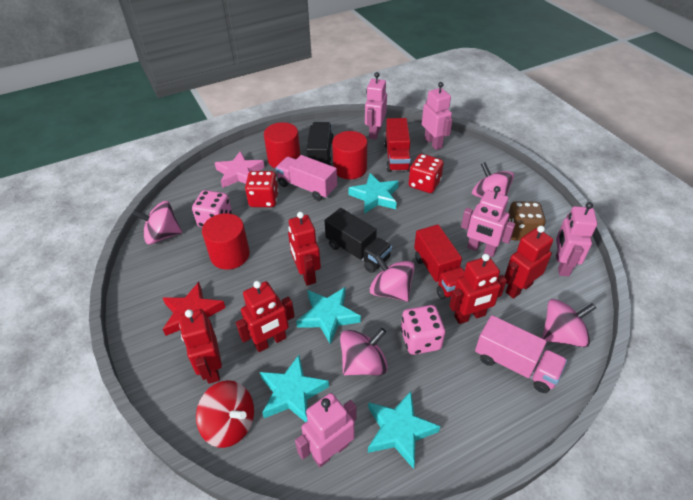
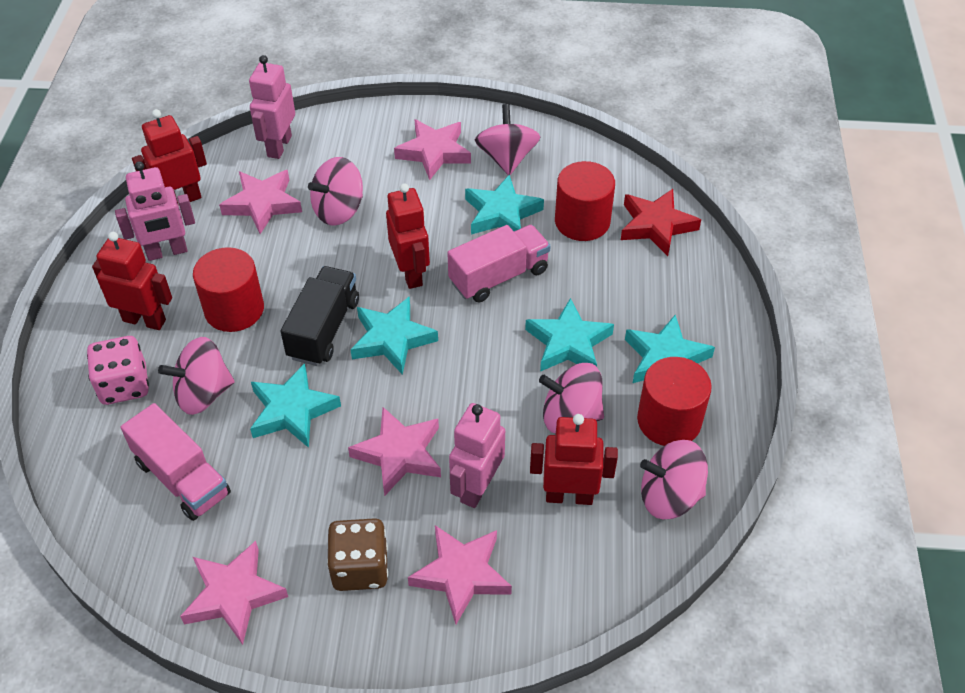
black truck: [306,122,334,166] [325,208,392,273] = 2 -> [281,266,359,366] = 1
pink dice: [192,190,232,227] [401,305,445,355] = 2 -> [87,336,149,405] = 1
pink robot: [295,393,357,467] [365,72,387,139] [422,82,453,150] [461,186,515,257] [556,202,597,277] = 5 -> [115,161,195,261] [249,55,295,159] [449,403,505,508] = 3
pink star: [215,151,265,188] = 1 -> [180,541,288,645] [219,170,302,234] [348,407,441,496] [394,119,471,180] [408,525,512,624] = 5
red dice: [245,171,278,207] [409,154,444,193] = 2 -> none = 0
red robot: [179,309,222,384] [236,281,295,352] [288,212,321,286] [449,254,507,324] [504,226,553,299] = 5 -> [92,232,172,330] [132,109,207,206] [386,183,430,289] [530,414,618,505] = 4
red spinning top: [196,380,254,448] = 1 -> none = 0
red truck: [384,118,412,172] [414,224,465,299] = 2 -> none = 0
turquoise star: [260,355,329,422] [296,287,361,345] [348,173,399,214] [368,391,441,469] = 4 -> [250,363,341,448] [350,296,438,375] [465,174,544,234] [525,298,614,372] [625,315,715,383] = 5

